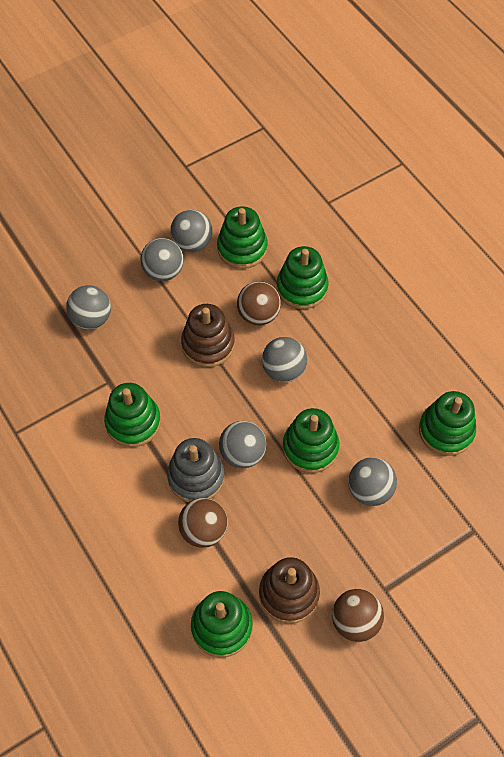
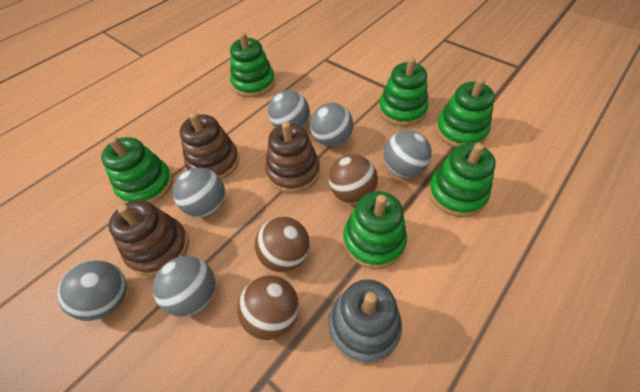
brown stacking toy: [181,304,235,367] [259,557,320,624] = 2 -> [109,200,189,276] [180,112,239,180] [265,122,320,193] = 3

